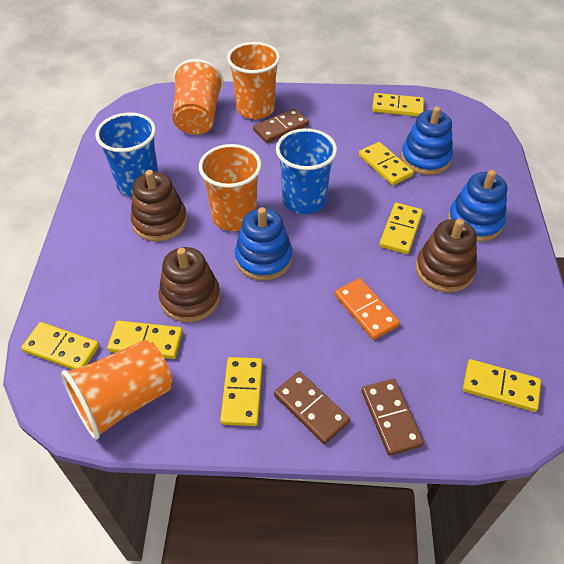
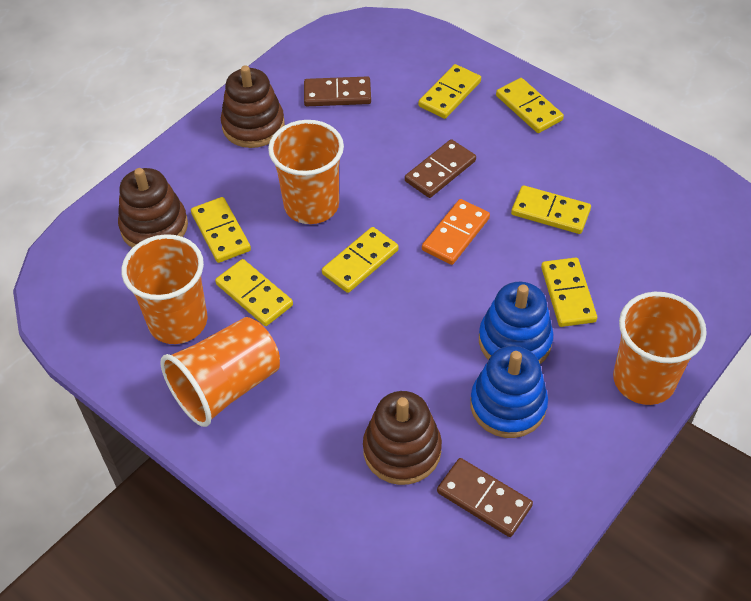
blue cup: [95,112,158,196] [276,128,337,214] = 2 -> none = 0
blue stacking toy: [235,207,292,281] [401,106,453,175] [448,170,507,242] = 3 -> [470,346,548,438] [479,282,554,364] = 2

